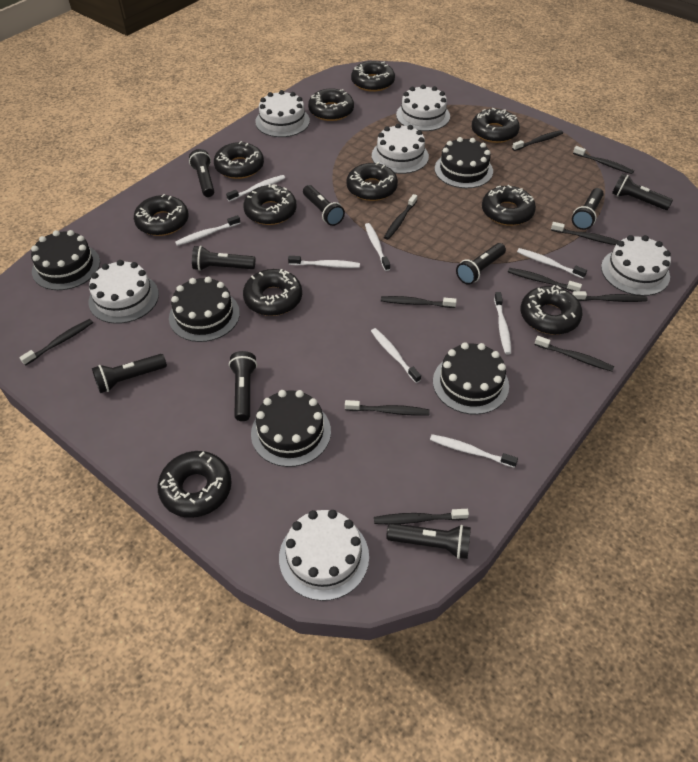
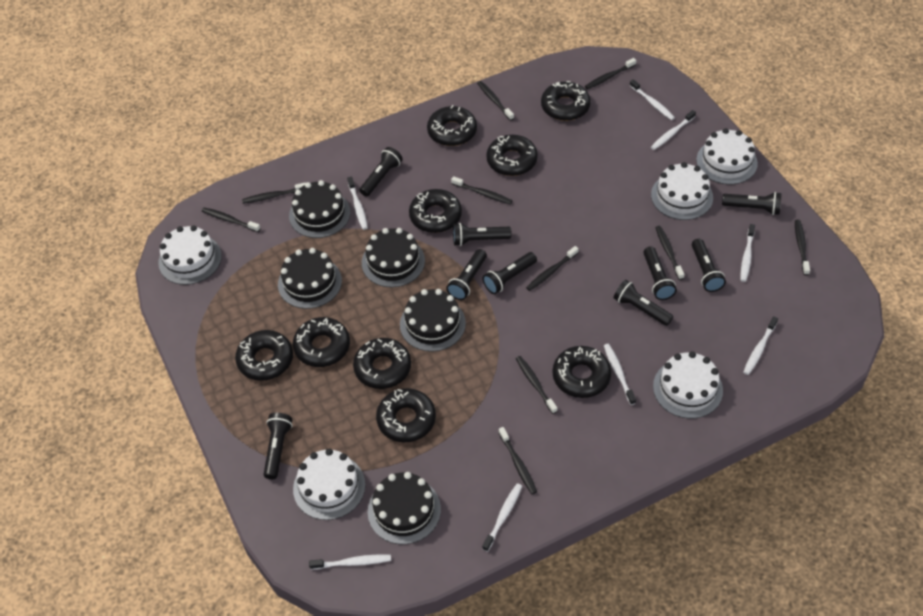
black donut: [134,194,189,236] [158,451,232,518] [214,141,264,179] [243,184,297,225] [243,269,302,316] [308,89,354,121] [346,162,398,201] [351,61,395,92] [472,108,520,143] [482,185,536,226] [521,285,583,335] = 11 -> [235,330,293,381] [293,317,350,367] [353,338,411,389] [376,388,436,443] [409,189,462,233] [427,105,477,146] [486,135,538,176] [541,81,591,121] [552,346,611,398] = 9
black toothbrush: [19,319,93,366] [345,400,430,416] [374,509,469,524] [381,296,457,308] [384,194,417,240] [508,268,582,292] [512,130,563,151] [535,336,614,371] [551,222,619,245] [572,291,648,302] [573,146,634,174] = 11 -> [202,207,261,232] [242,183,306,204] [451,176,513,205] [477,81,514,121] [498,427,537,494] [516,356,557,414] [526,246,579,291] [585,58,636,89] [655,226,685,280] [795,220,810,275] = 10
white cake: [89,260,159,324] [255,90,310,137] [279,510,369,601] [372,123,429,174] [396,85,450,131] [601,235,671,296] = 6 -> [158,225,222,285] [293,448,365,520] [651,162,713,220] [653,351,723,419] [696,128,758,185] = 5

